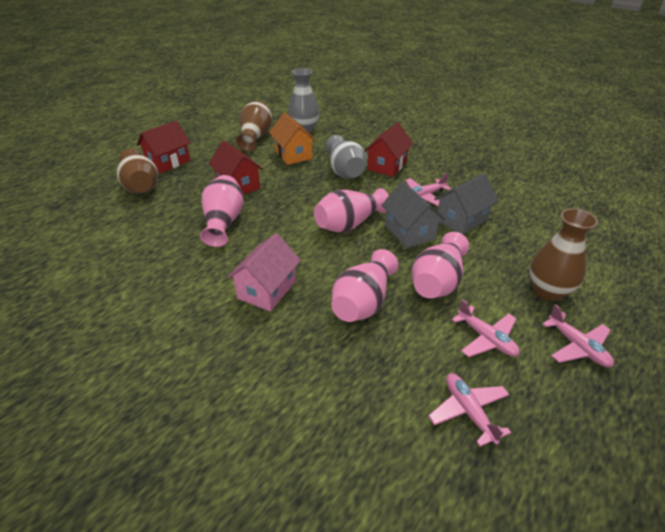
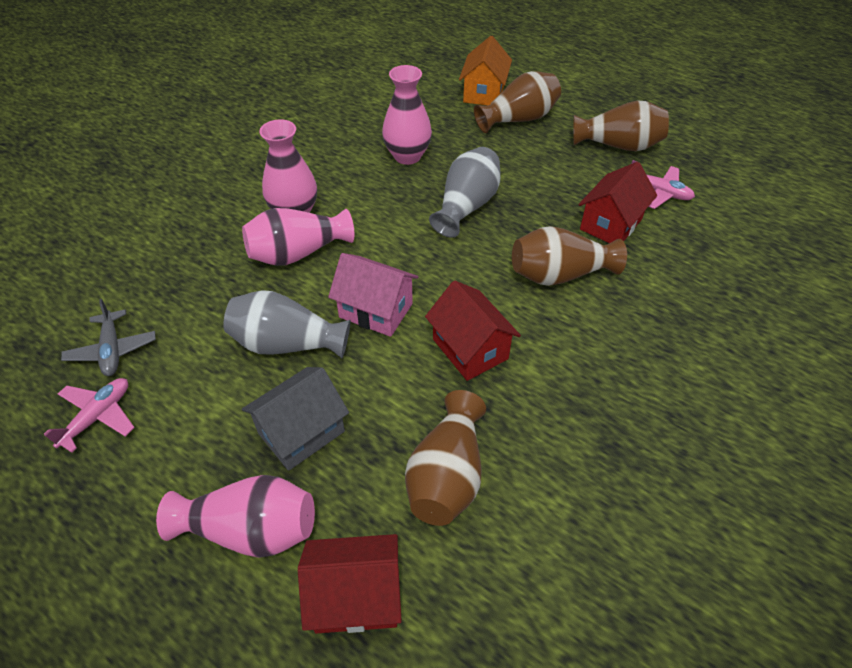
brown vase: [117,148,158,194] [236,101,272,151] [529,208,598,301] = 3 -> [405,390,486,526] [474,71,561,133] [512,226,627,286] [573,100,669,151] = 4
grey house: [381,181,445,248] [434,173,498,235] = 2 -> [242,367,349,471] = 1
grey plane: none = 0 -> [61,299,156,376] = 1
pink plane: [405,173,451,206] [428,373,511,447] [452,299,520,357] [542,304,614,367] = 4 -> [44,378,135,453] [632,160,695,209] = 2

